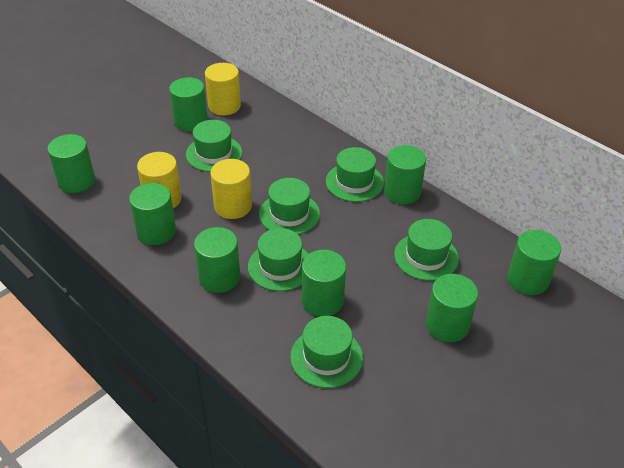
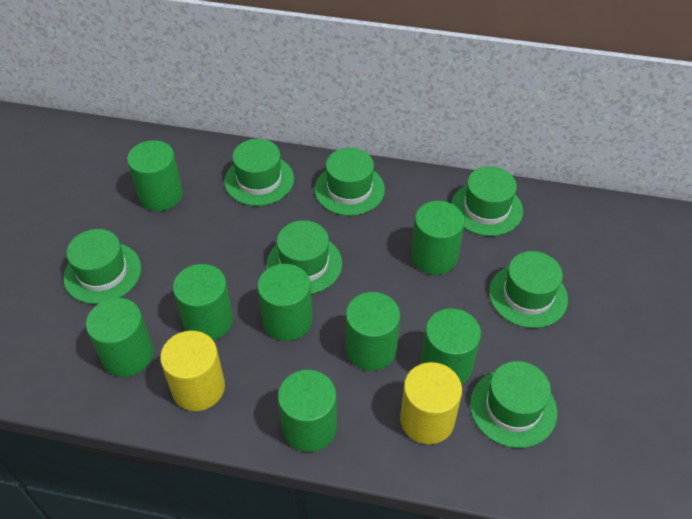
green hat: [186,120,242,172] [248,228,308,291] [259,178,320,235] [290,316,363,388] [326,147,384,202] [394,219,459,281] = 6 -> [63,229,141,304] [224,139,294,206] [266,220,342,294] [314,148,385,216] [451,166,523,236] [470,361,557,448] [489,251,568,328] = 7
yellow cylinder: [137,152,182,208] [205,63,241,115] [210,159,252,219] = 3 -> [160,331,225,411] [400,362,462,444] = 2

